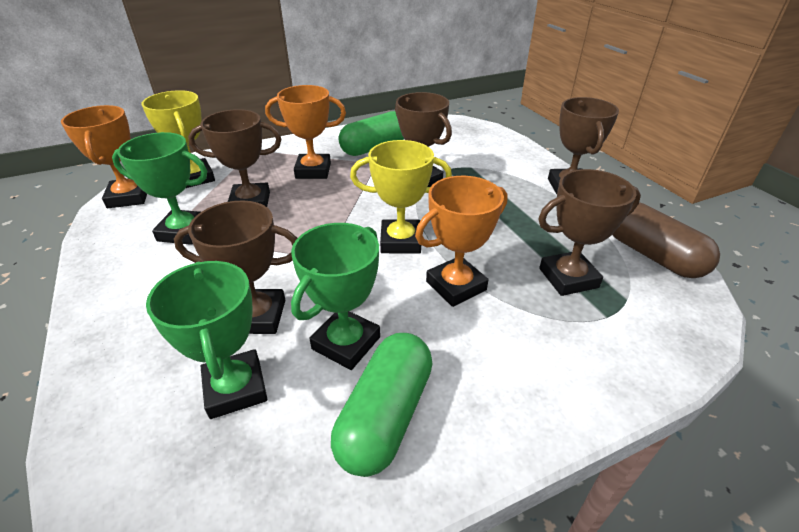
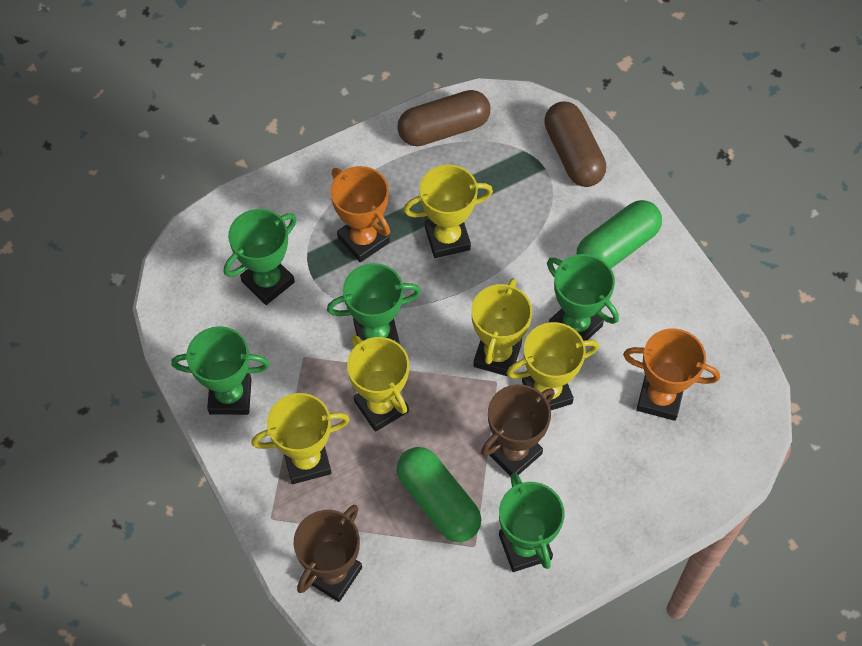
brown capsule: [612,202,720,278] = 1 -> [397,90,491,146] [544,101,606,187] = 2
brown trophy: [174,200,297,334] [188,109,281,207] [395,92,452,187] [538,169,641,296] [548,97,619,194] = 5 -> [294,505,362,602] [481,384,555,477] = 2
green trophy: [112,132,207,245] [146,261,267,419] [291,223,380,370] = 3 -> [171,326,270,415] [224,209,297,305] [327,263,421,344] [499,473,565,572] [547,254,619,340] = 5
orange trophy: [61,105,147,208] [265,85,346,179] [415,176,508,307] = 3 -> [330,166,390,262] [623,328,720,421] = 2
yellow trophy: [142,90,215,188] [350,140,452,254] = 2 -> [251,393,350,484] [347,335,409,432] [403,165,493,258] [471,278,532,377] [506,322,599,410] = 5

